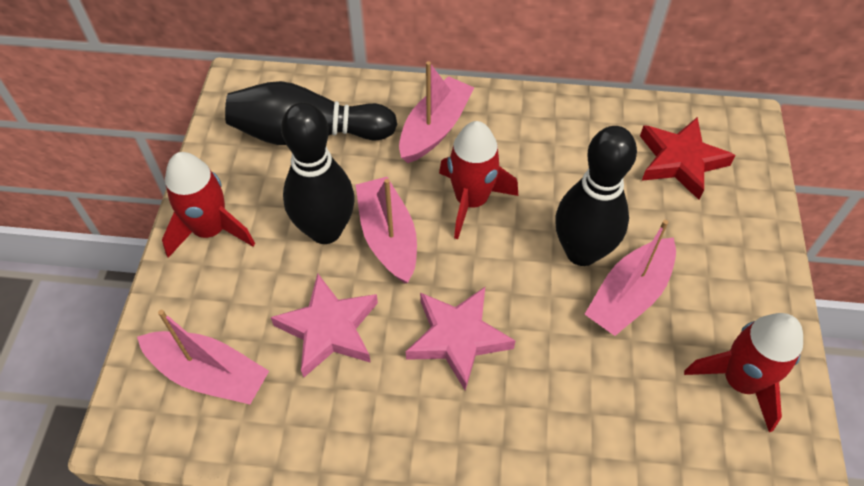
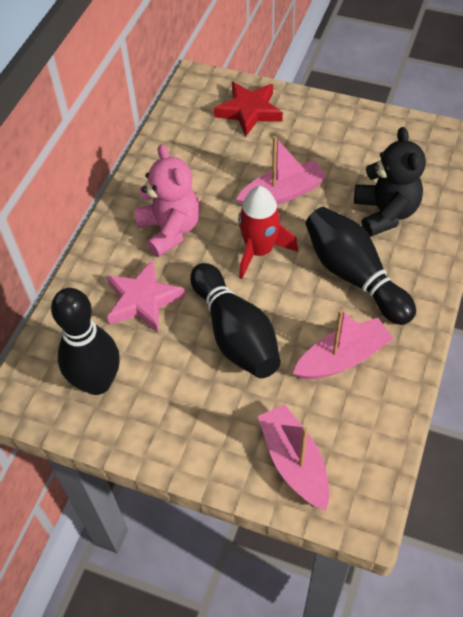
black teddy bear: none = 0 -> [354,127,426,237] = 1
pink boat: [137,310,269,404] [356,177,417,283] [399,61,474,163] [585,220,676,336] = 4 -> [236,136,327,205] [258,404,329,511] [293,309,394,379] = 3
pink star: [271,273,378,377] [406,287,515,391] = 2 -> [107,259,185,333] = 1
pink teddy bear: none = 0 -> [134,144,200,257] = 1
red rocket: [162,152,255,258] [439,121,518,239] [684,313,803,432] = 3 -> [238,186,298,279] = 1

